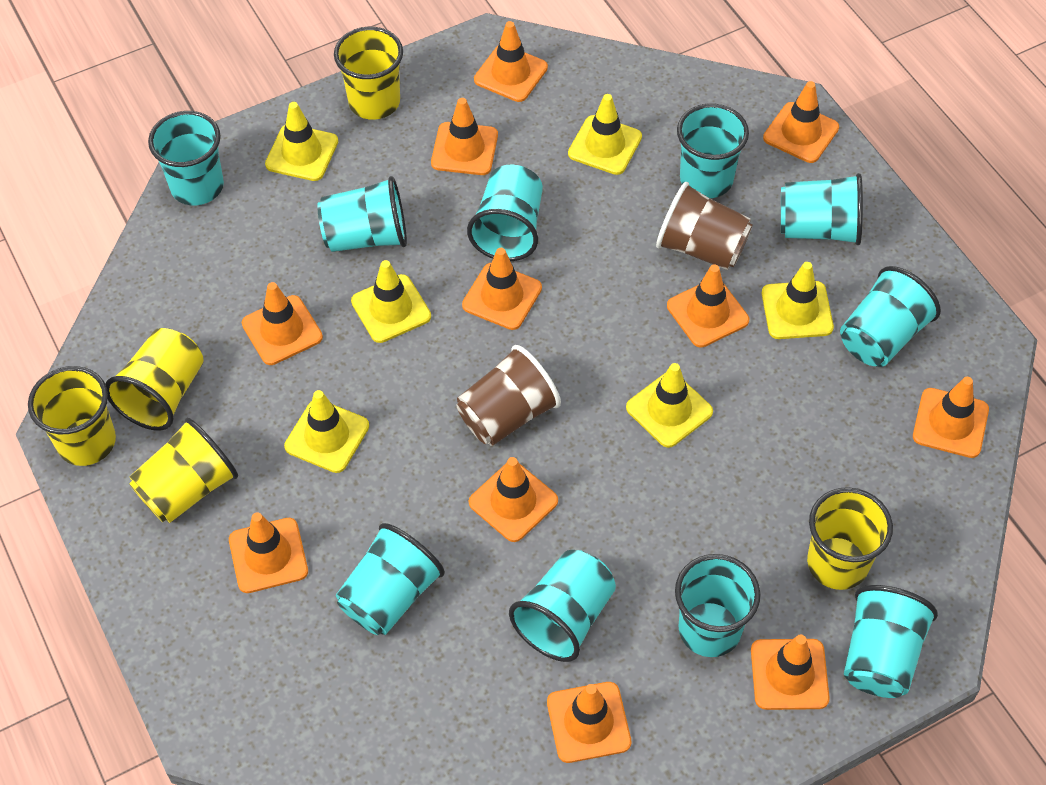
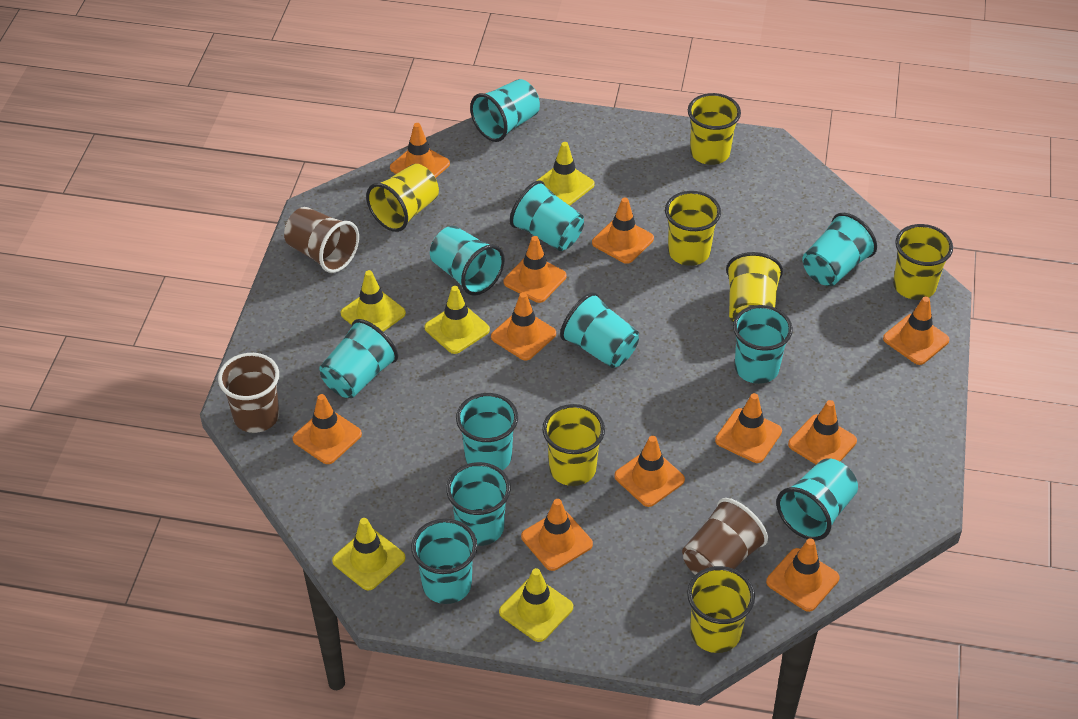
brown cup: [457,345,561,446] [656,182,753,270] = 2 -> [218,353,279,433] [284,207,359,273] [682,498,768,575] = 3
turquoise cup: [148,111,224,205] [317,176,407,252] [336,523,445,635] [467,165,543,261] [509,550,616,662] [675,554,761,657] [677,103,749,198] [781,173,863,245] [840,266,941,367] [844,585,938,698] = 10 -> [319,319,398,398] [411,519,477,604] [430,226,505,296] [446,462,511,546] [456,393,518,470] [470,79,540,142] [510,180,584,251] [560,292,639,368] [733,305,793,384] [776,458,858,540] [802,213,877,286] = 11
yellow cup: [28,366,116,466] [105,328,204,431] [129,418,238,523] [334,27,403,120] [807,487,893,590] = 5 -> [366,164,439,232] [542,404,605,486] [665,191,721,266] [687,566,755,653] [688,93,741,165] [726,252,783,322] [893,224,953,300] = 7
yellow traffic cone: [265,102,338,181] [284,390,369,473] [351,260,431,343] [568,94,642,175] [626,363,713,448] [762,262,834,339] = 6 -> [332,518,405,591] [341,270,406,332] [424,286,490,354] [499,568,573,642] [536,142,595,206] = 5

